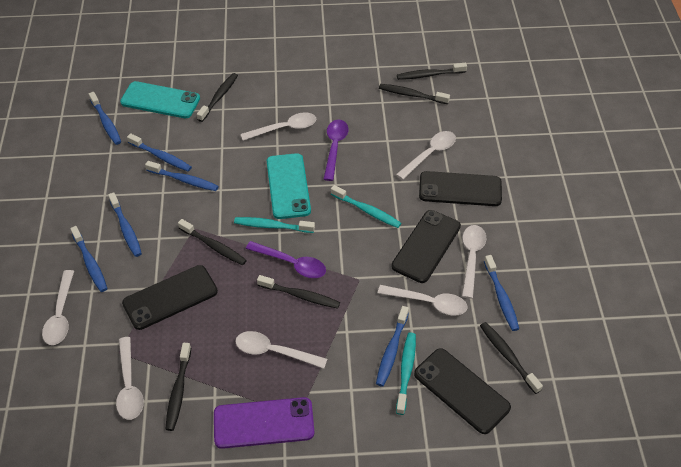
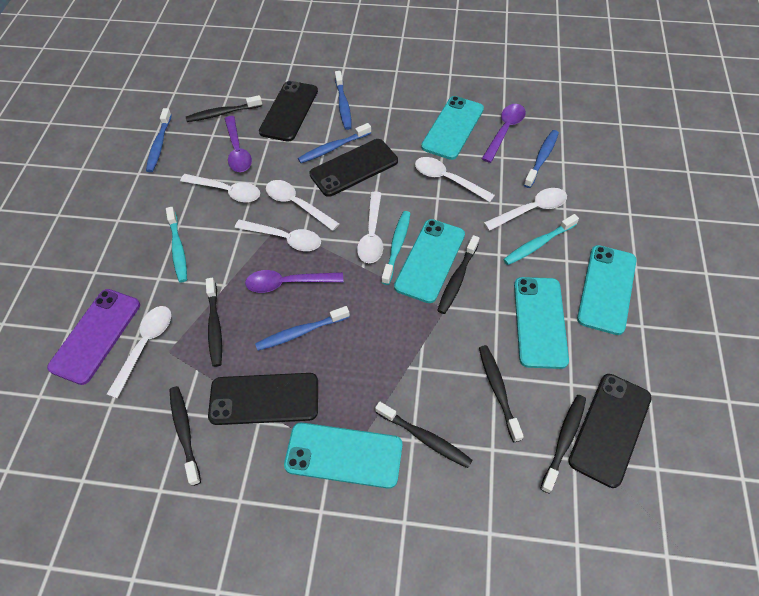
blue toothbrush: [70,226,108,292] [89,92,121,145] [108,192,142,257] [127,133,192,172] [145,161,218,191] [376,306,409,387] [484,255,519,331] = 7 -> [146,108,172,172] [255,306,350,351] [298,123,371,163] [335,71,352,130] [524,130,559,188] = 5
purple spoon: [246,241,326,278] [324,120,348,181] = 2 -> [225,116,252,172] [245,270,343,293] [482,104,526,163] = 3
turquoise phone: [120,81,200,118] [267,153,311,219] = 2 -> [284,423,402,489] [394,219,465,303] [421,96,484,160] [514,277,569,369] [577,245,636,335] = 5

